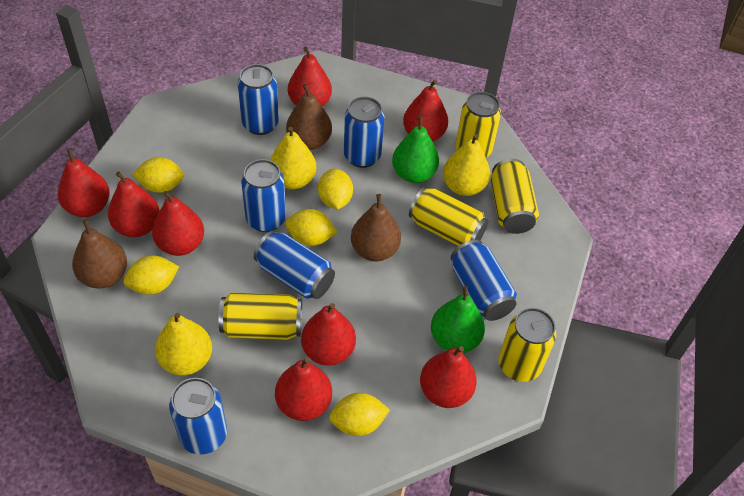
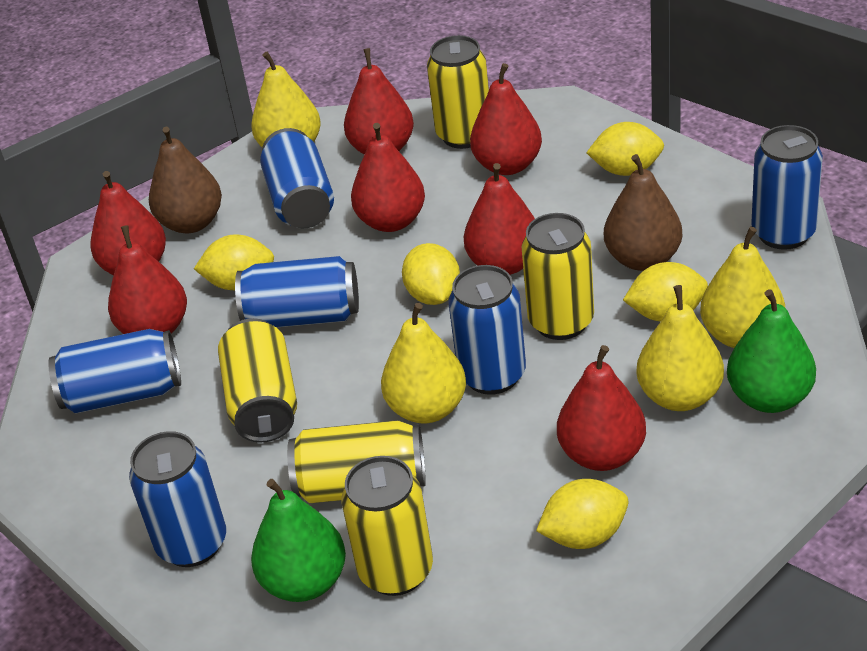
brown pear: [72,219,127,289] [286,84,332,150] [351,194,401,261] = 3 -> [149,127,222,233] [604,154,682,271] = 2
red pear: [58,148,110,217] [108,171,160,237] [152,191,204,256] [275,357,332,421] [288,46,332,107] [301,303,356,366] [403,79,448,142] [420,346,477,408] = 8 -> [90,171,166,275] [108,225,187,334] [344,48,414,155] [351,123,425,232] [464,163,535,275] [470,63,542,175] [557,345,646,471] = 7
yellow pear: [155,313,212,376] [270,127,317,189] [443,134,490,196] = 3 -> [251,52,321,147] [381,303,466,423] [637,285,724,411] [700,227,785,348] = 4

